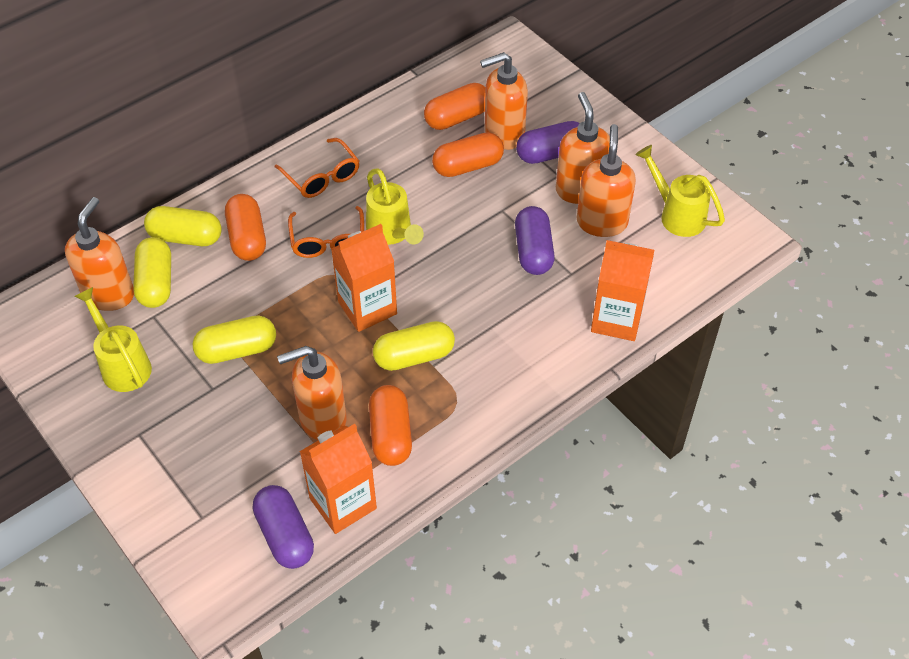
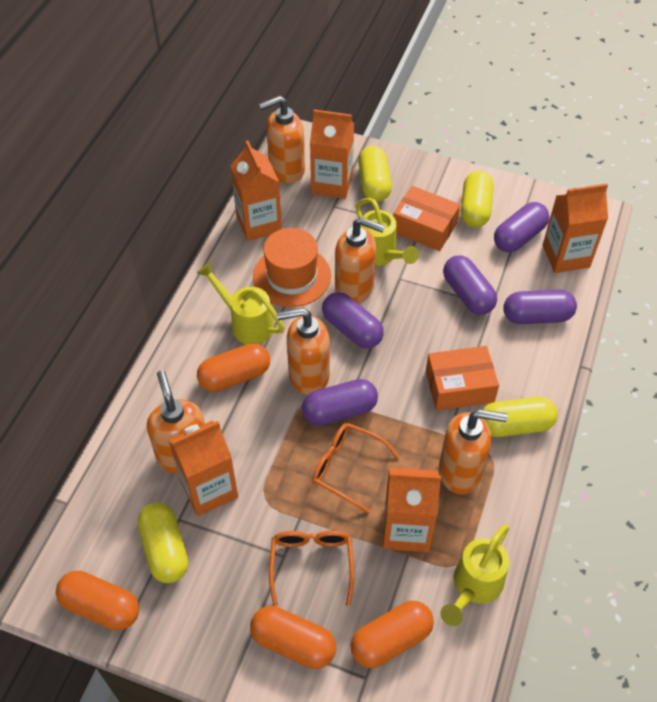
orange box: none = 0 -> [393,186,460,251] [426,346,499,410] = 2
orange carton: [299,424,377,534] [331,224,397,332] [591,240,654,341] = 3 -> [168,421,238,516] [230,140,282,241] [310,110,354,199] [383,467,441,552] [543,183,608,273] = 5
orange hat: none = 0 -> [253,228,331,307] = 1
purple capsule: [253,485,314,569] [515,206,555,275] [516,121,580,164] = 3 -> [302,379,378,425] [322,292,384,349] [443,255,497,315] [494,202,549,252] [503,290,577,324] = 5

